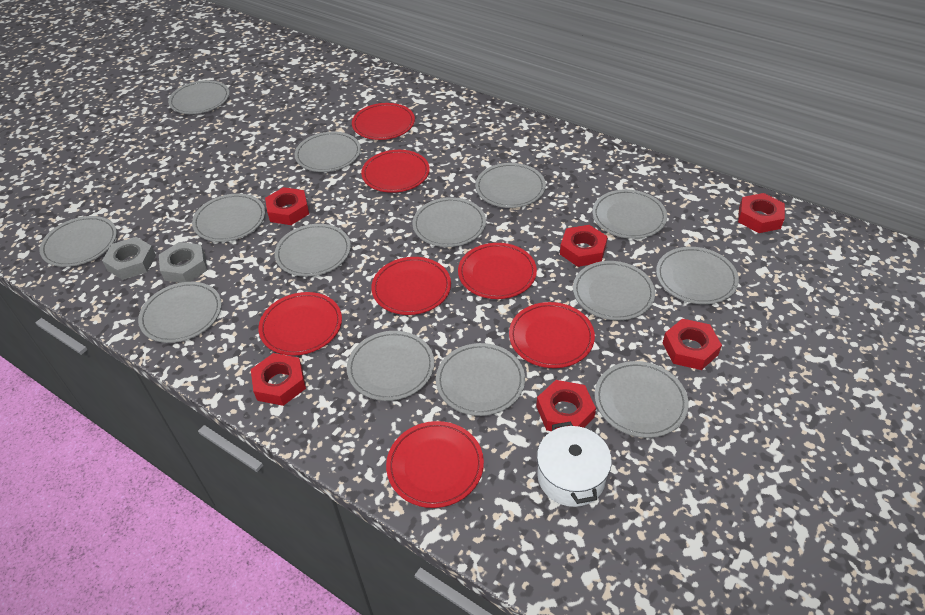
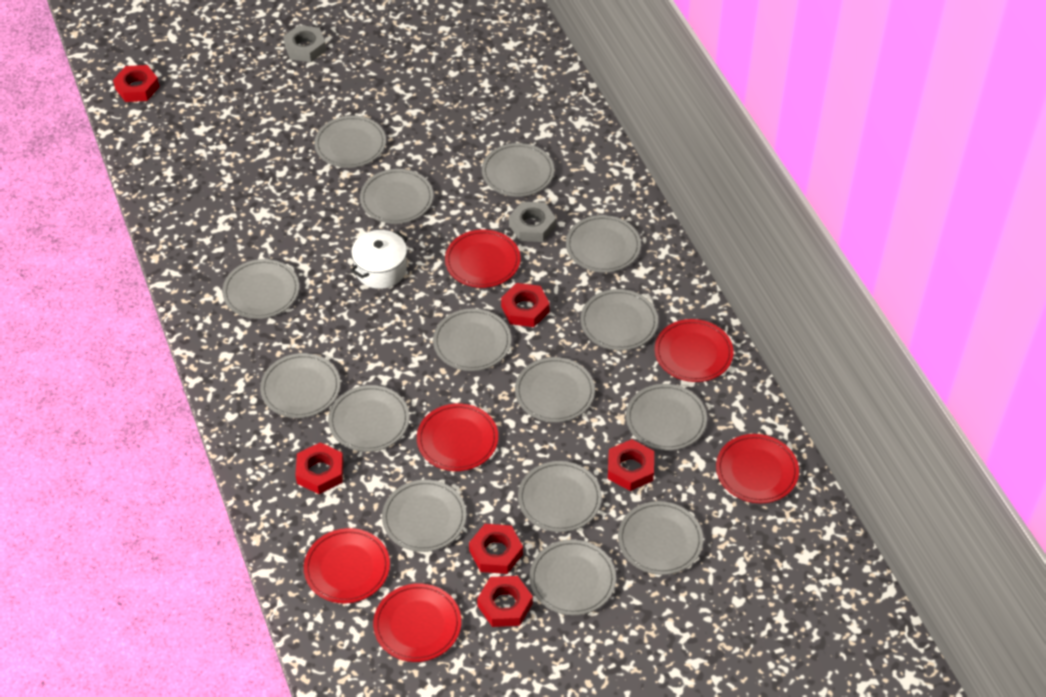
grey plate: [39,216,117,267] [138,282,222,343] [168,80,230,114] [192,194,265,242] [275,224,351,277] [295,132,361,172] [347,331,434,401] [412,197,486,247] [436,343,525,416] [475,163,546,208] [573,261,655,320] [592,189,667,239] [595,361,689,438] [656,247,739,304] = 14 -> [222,259,299,319] [260,353,340,418] [314,116,386,168] [328,385,409,452] [360,169,433,224] [382,480,466,552] [433,308,511,371] [482,143,554,197] [515,357,595,422] [518,461,602,532] [530,539,616,615] [566,215,641,273] [581,289,658,351] [618,501,703,575] [626,384,707,450] = 15
red plate: [258,292,342,356] [352,103,415,140] [361,150,430,193] [371,257,451,315] [386,421,484,508] [458,243,537,299] [509,302,595,368] = 7 -> [304,528,390,603] [373,583,461,662] [417,403,498,471] [445,230,520,288] [655,319,734,382] [716,434,799,503] = 6

